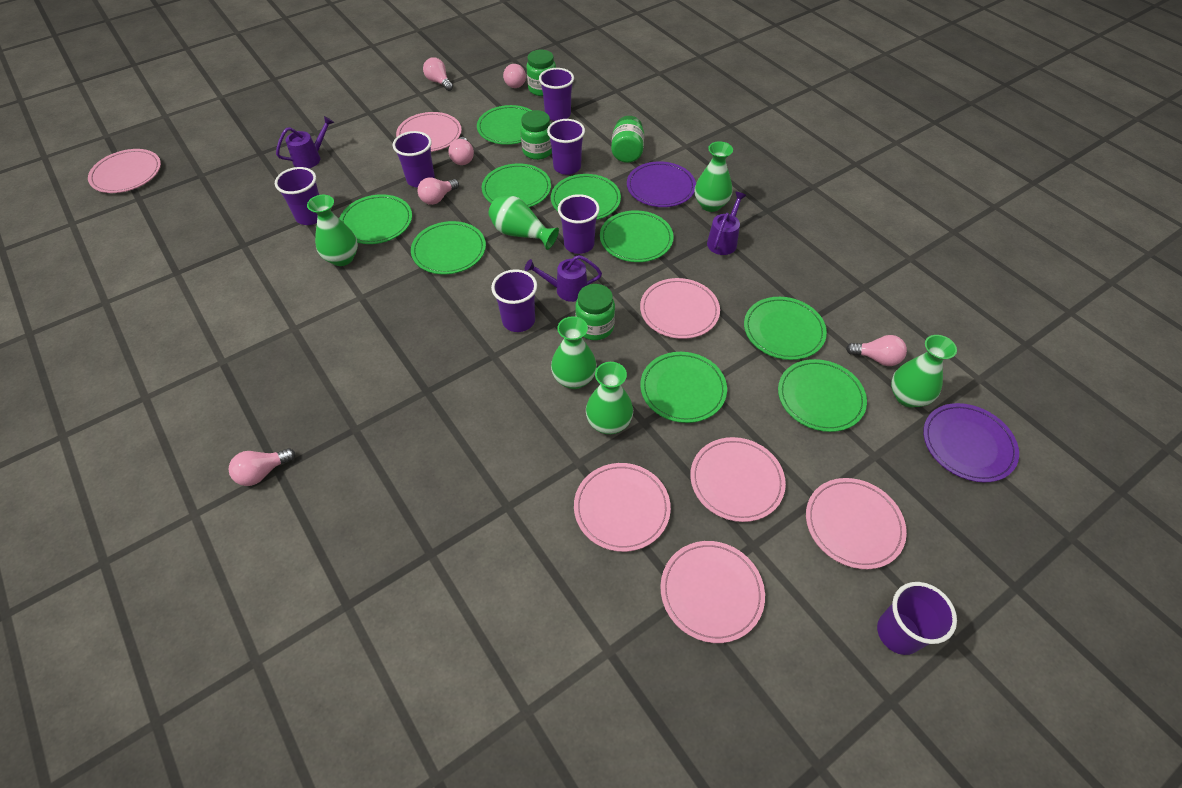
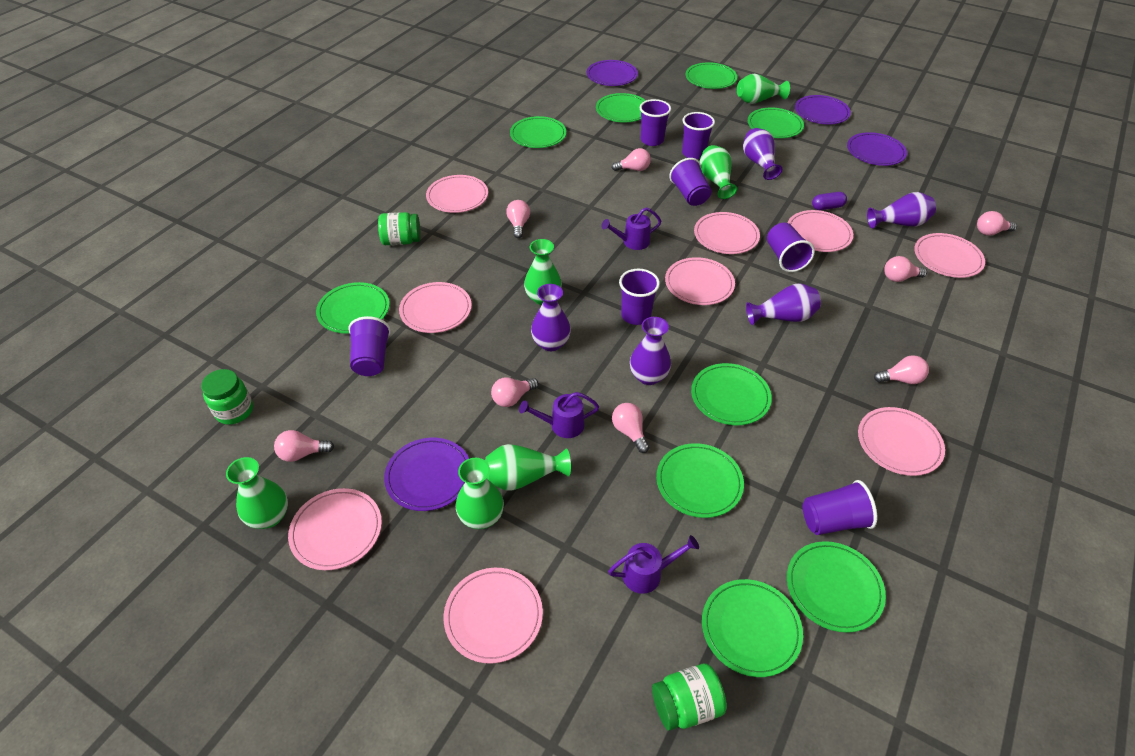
green jar: [520,110,552,160] [526,50,556,96] [575,284,615,340] [611,116,644,163] = 4 -> [201,369,253,425] [378,212,421,245] [652,663,727,731] = 3
pink light bulb: [229,448,295,486] [417,177,459,205] [423,57,453,91] [449,137,474,165] [503,64,526,88] [846,335,907,366] = 6 -> [274,430,334,462] [491,377,539,407] [506,200,530,238] [612,148,651,171] [612,403,649,453] [874,355,929,384] [884,256,927,282] [977,211,1017,236] = 8
pink plate: [88,149,161,193] [396,112,462,152] [574,463,671,552] [640,278,720,339] [660,541,765,643] [690,437,786,522] [806,478,907,569] = 7 -> [288,488,382,570] [399,282,472,333] [426,175,488,213] [444,568,543,664] [665,257,735,305] [694,212,760,254] [788,210,853,252] [858,407,945,476] [914,233,985,278] = 9
purple capsule: none = 0 -> [812,192,847,210] = 1
purple plate: [627,161,696,207] [923,403,1019,483] = 2 -> [384,438,469,511] [586,60,638,86] [795,95,851,124] [847,132,907,166] = 4
purple vase: none = 0 -> [531,284,571,351] [630,317,671,385] [743,128,782,180] [746,283,821,325] [867,192,936,229] = 5

